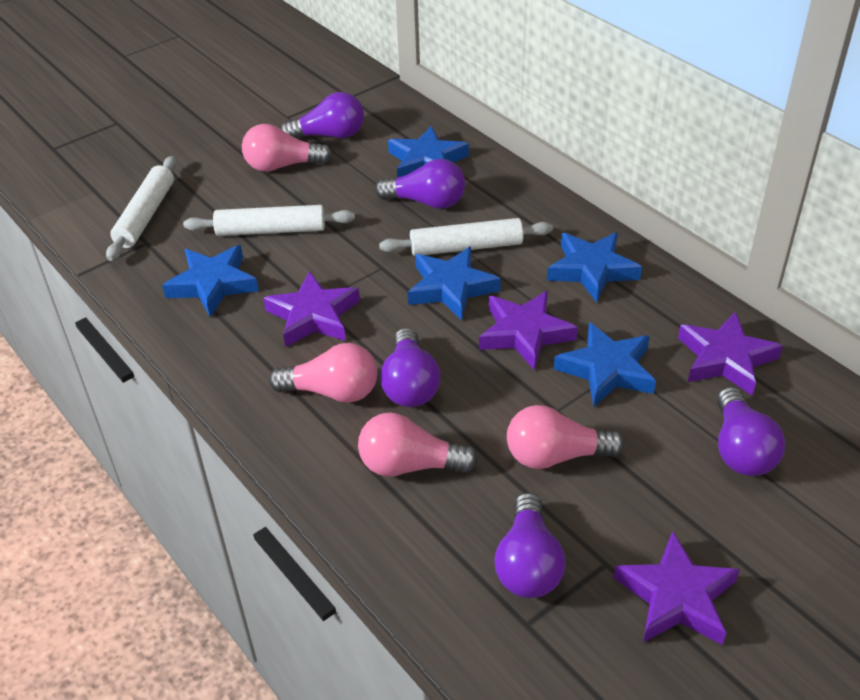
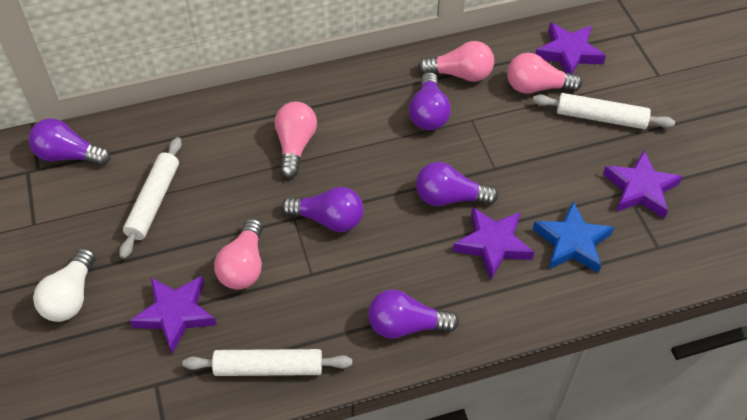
blue star: [162,245,259,317] [388,126,469,177] [408,247,501,321] [547,232,642,303] [554,322,656,407] = 5 -> [533,201,614,273] = 1
white light bulb: none = 0 -> [33,248,96,322] = 1

